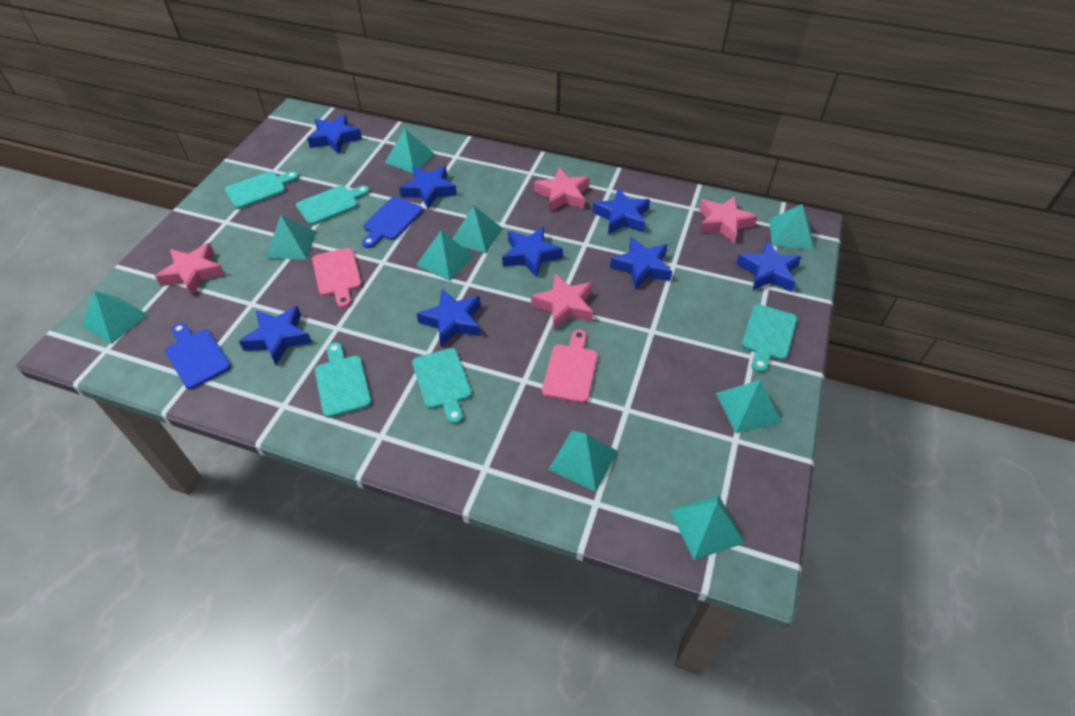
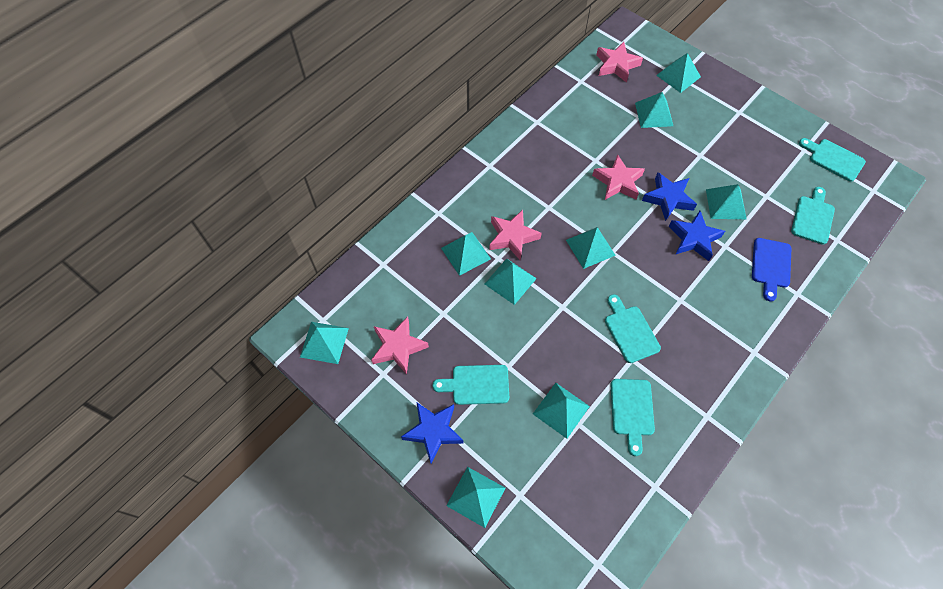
blue cutting board: [165,323,231,389] [362,197,423,248] = 2 -> [752,238,791,302] = 1
blue star: [239,306,312,365] [307,114,362,154] [399,166,457,209] [416,289,481,347] [502,227,563,277] [592,188,650,234] [610,237,672,289] [736,241,801,292] = 8 -> [401,402,464,463] [642,172,697,221] [669,211,725,261] = 3
pink cutting board: [312,248,362,308] [542,330,598,403] = 2 -> none = 0

